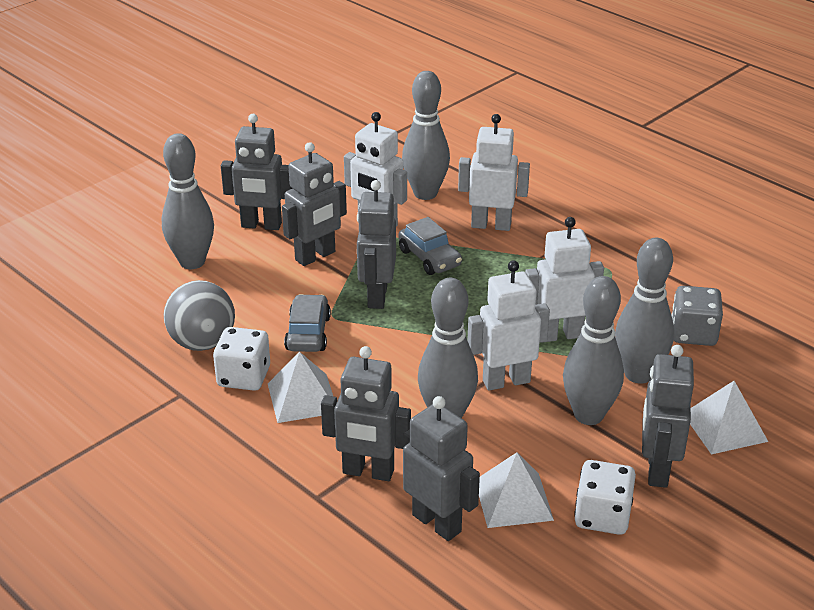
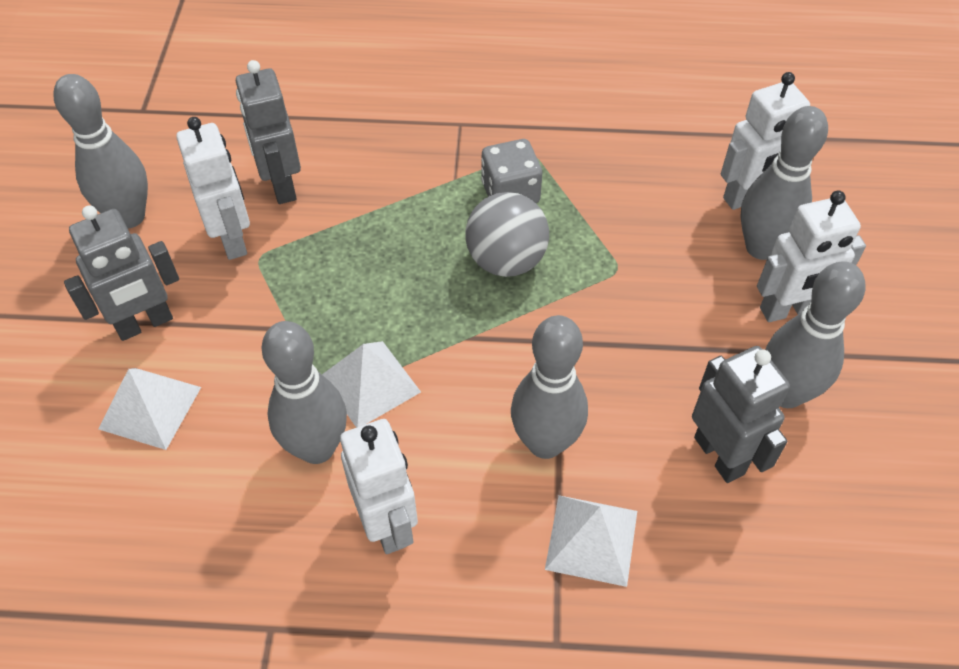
grey car: [284,294,331,352] [398,217,462,275] = 2 -> none = 0
grey robot: [221,114,293,230] [282,142,347,266] [321,346,411,481] [357,180,396,309] [403,396,480,541] [642,345,694,488] = 6 -> [64,205,179,341] [236,60,301,204] [692,346,790,483] = 3
white dice: [213,327,270,391] [574,460,636,535] = 2 -> none = 0

